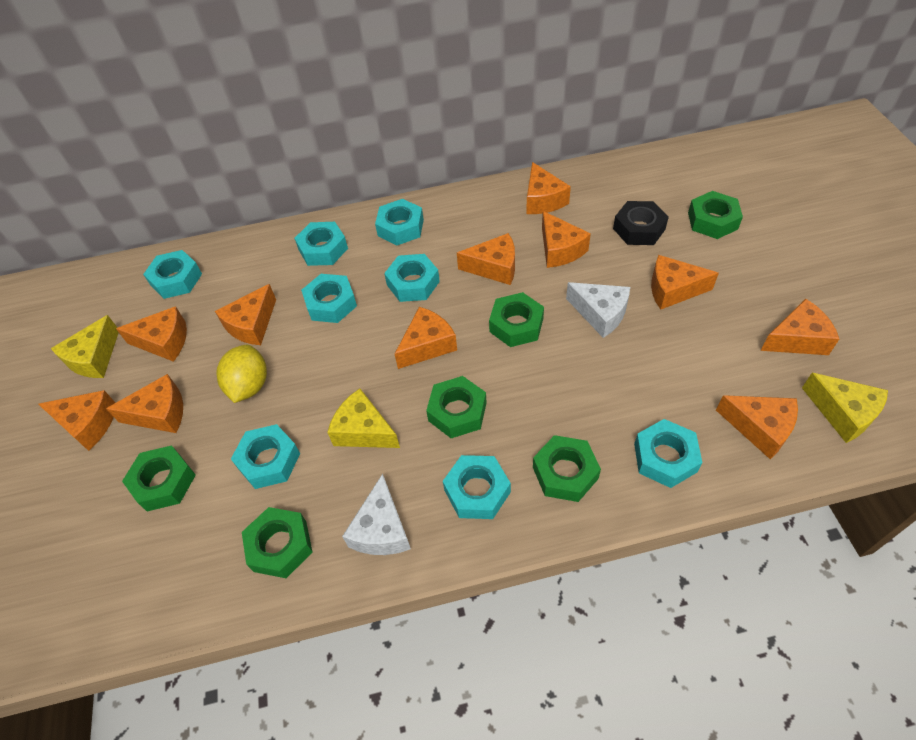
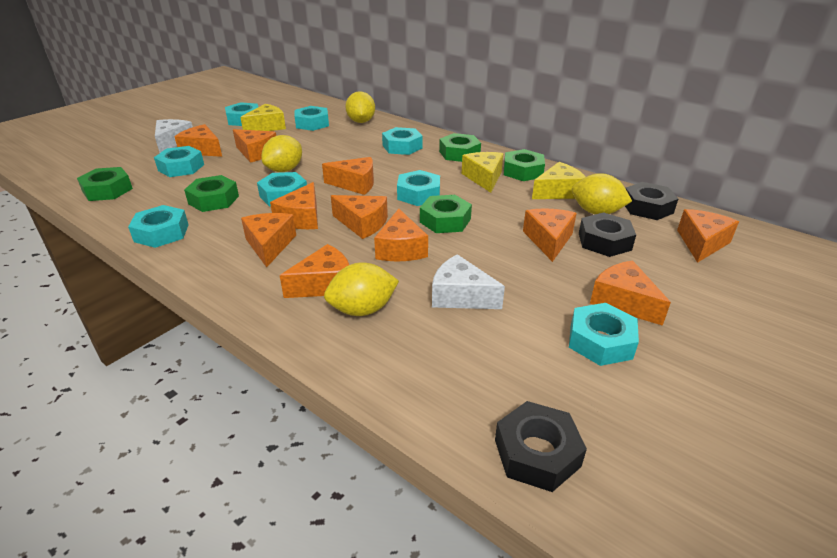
black nut: [613,201,669,245] = 1 -> [495,401,587,492] [579,212,636,257] [625,182,678,220] = 3
green nut: [122,445,196,511] [242,507,312,578] [426,376,487,438] [489,292,544,347] [533,435,601,502] [688,191,743,239] = 6 -> [77,167,133,201] [184,175,239,212] [420,195,472,233] [439,133,481,162] [504,149,545,181] = 5
yellow lemon: [217,345,267,403] = 1 -> [262,135,302,172] [324,262,399,316] [345,91,375,123] [572,173,632,214] = 4

